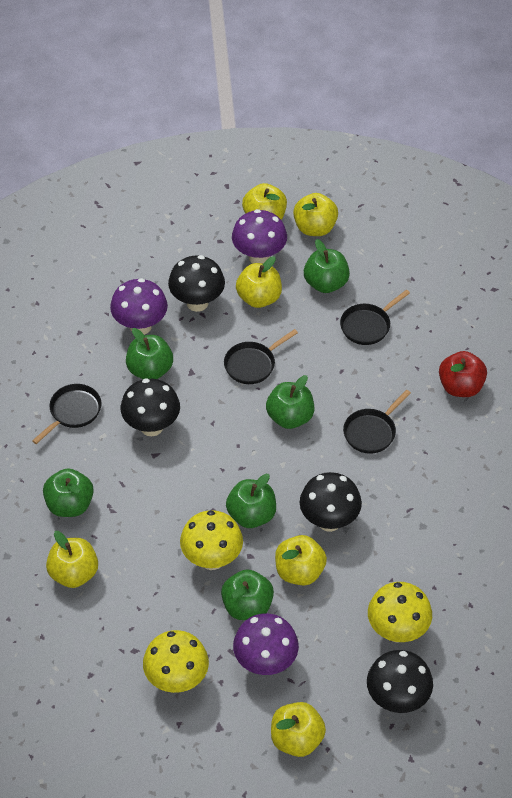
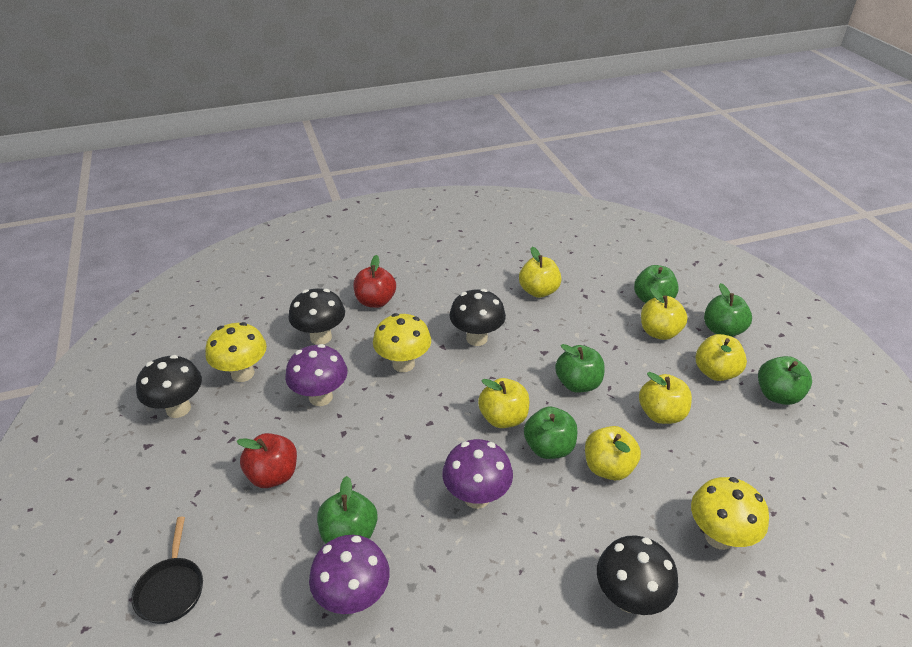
black pan: [32,384,102,444] [224,329,298,384] [340,290,410,345] [343,390,411,454] = 4 -> [131,517,203,624] = 1
red apple: [439,351,487,397] = 1 -> [237,433,297,488] [353,255,396,308] = 2

